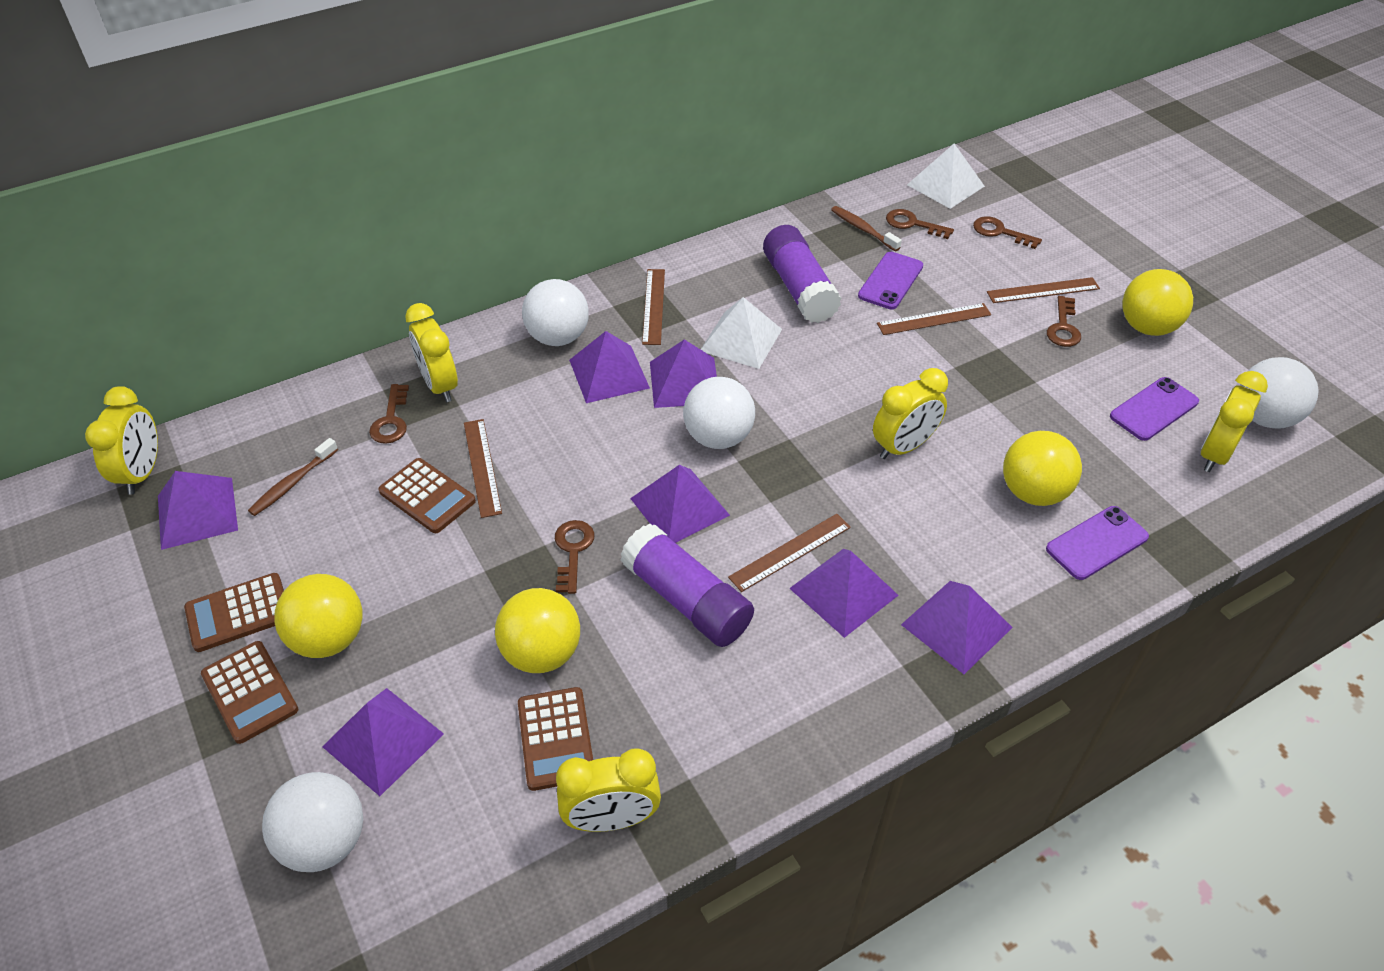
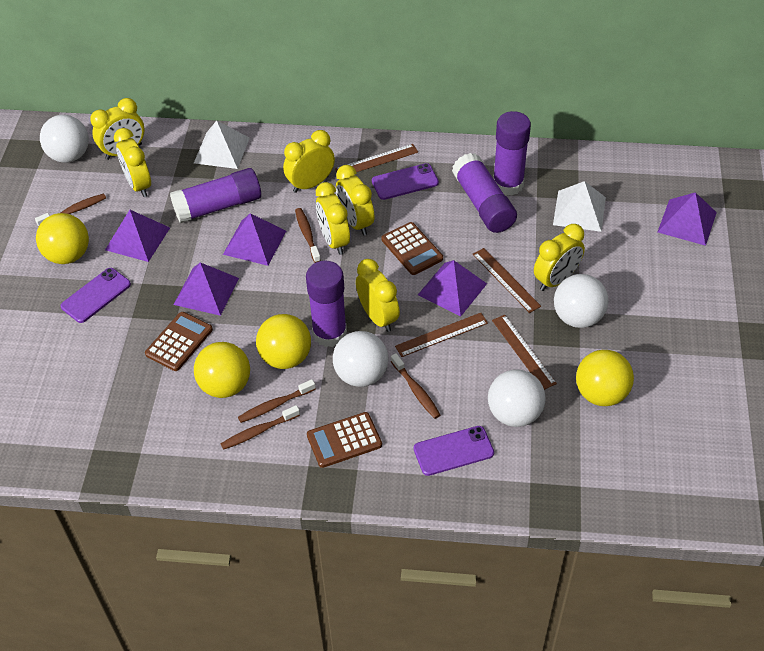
brown calculator: [184,573,284,652] [201,641,298,744] [378,458,476,533] [518,687,593,791] = 4 -> [145,312,213,371] [307,412,382,468] [382,222,443,275] = 3
brown key: [369,384,409,444] [555,520,594,594] [886,209,954,239] [973,216,1042,249] [1047,296,1081,347] = 5 -> none = 0
brown ruler: [464,419,502,518] [642,269,665,345] [728,514,851,592] [877,303,991,335] [987,277,1100,303] = 5 -> [335,144,418,172] [395,313,488,357] [473,248,541,313] [492,315,557,390] = 4
brown toothbrush: [248,438,338,516] [831,206,902,251] = 2 -> [35,193,106,226] [221,405,300,450] [238,379,316,423] [295,208,321,263] [391,353,440,419] = 5
purple glue stick: [620,524,754,647] [763,225,841,323] = 2 -> [170,168,261,223] [306,261,347,347] [452,153,517,233] [493,111,531,196] = 4
purple pyramid: [158,471,238,550] [322,688,444,796] [569,331,650,403] [630,465,730,543] [650,339,717,408] [789,549,899,638] [901,581,1013,674] = 7 -> [105,210,170,262] [174,262,239,316] [223,213,286,266] [418,260,487,317] [658,192,717,246] = 5
yellow clock: [85,386,158,495] [405,303,458,402] [556,748,661,832] [873,368,948,459] [1201,371,1268,472] = 5 -> [90,98,145,160] [114,128,151,197] [283,130,335,193] [316,182,350,255] [336,165,374,236] [356,259,400,332] [534,224,585,291] = 7

